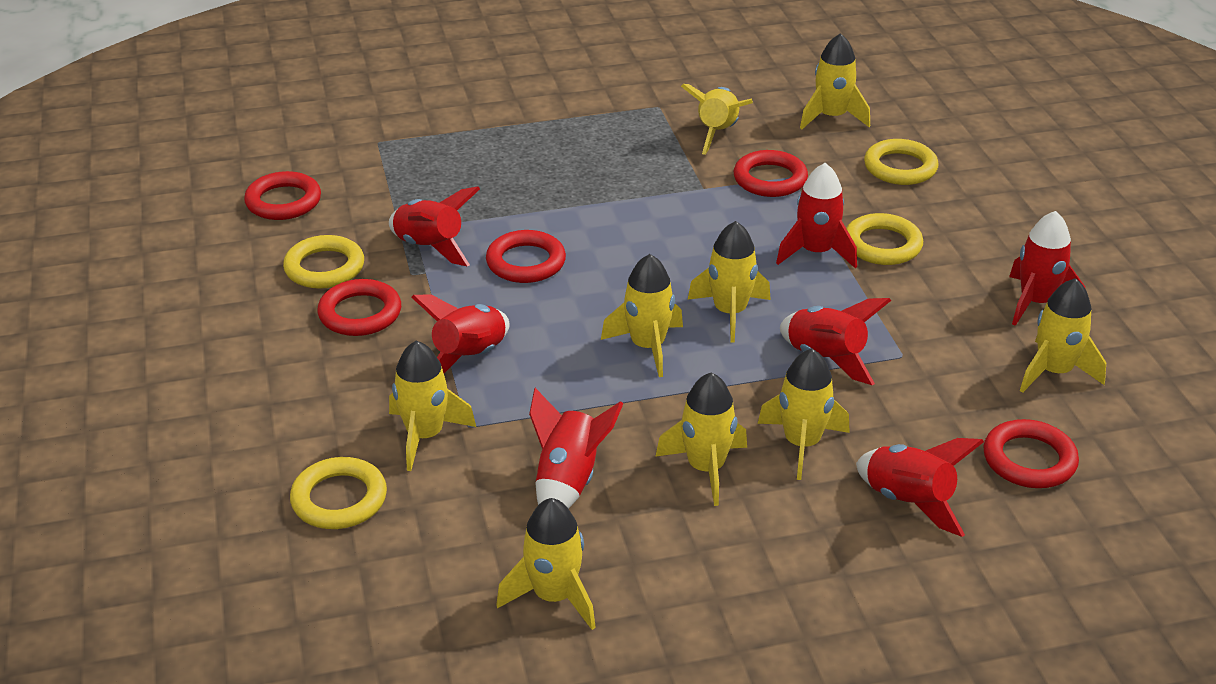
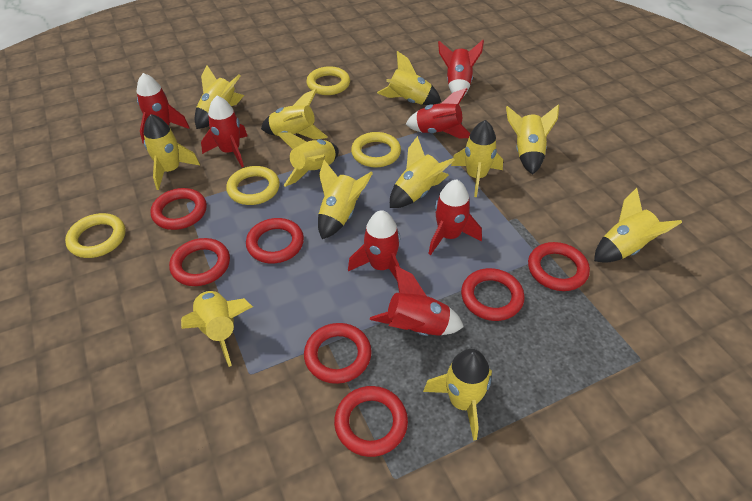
red ring: [244,171,321,220] [317,279,401,336] [486,230,566,283] [734,150,808,197] [983,419,1079,488] = 5 -> [150,188,207,230] [169,238,230,286] [246,218,304,263] [304,323,372,384] [334,386,408,457] [461,268,525,321] [528,242,590,291] = 7
yellow rocket: [389,341,476,471] [496,498,596,630] [601,254,683,377] [655,372,747,506] [681,84,753,155] [688,221,771,343] [758,348,850,480] [800,33,870,129] [1020,278,1106,393] = 9 -> [144,114,200,190] [181,291,253,367] [195,65,244,129] [261,89,328,140] [277,133,339,187] [318,160,373,239] [377,51,441,105] [390,136,454,208] [423,349,492,441] [451,120,503,197] [506,105,559,175] [594,188,682,263] = 12

